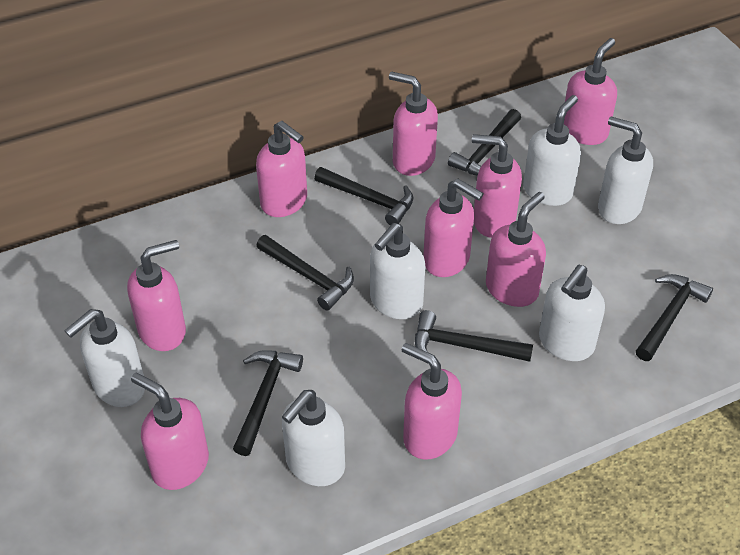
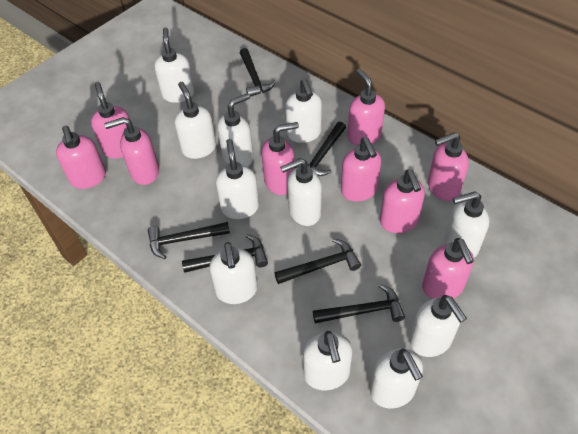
white soap dispenser: [64,309,145,407] [282,390,345,486] [370,223,425,319] [523,95,581,206] [539,265,605,361] [598,117,653,224] = 6 -> [154,28,195,103] [175,82,216,159] [209,242,258,304] [216,139,259,219] [217,93,254,167] [280,158,322,226] [285,79,322,143] [303,331,352,391] [370,348,423,409] [410,295,467,357] [445,191,489,258] = 11

